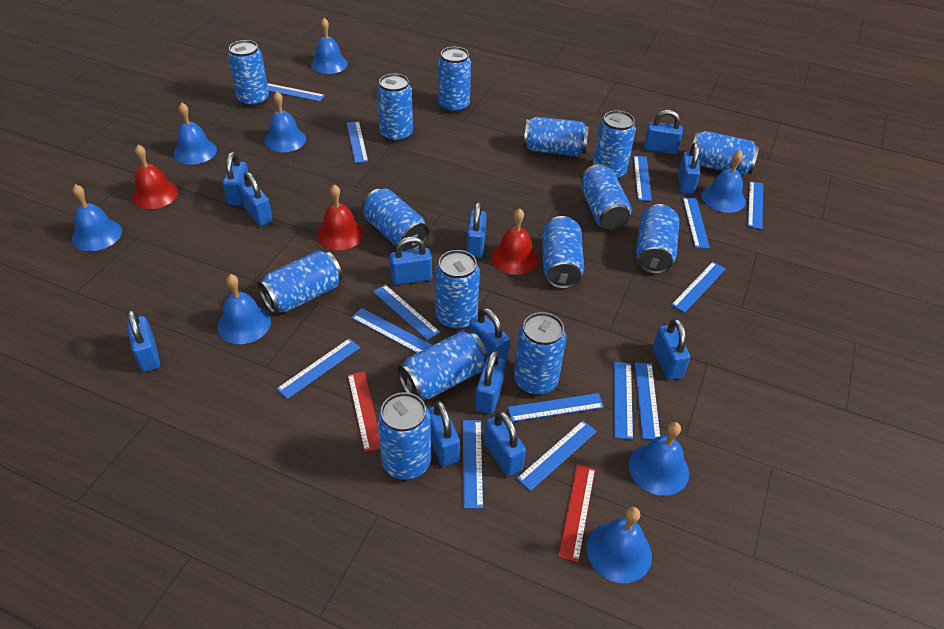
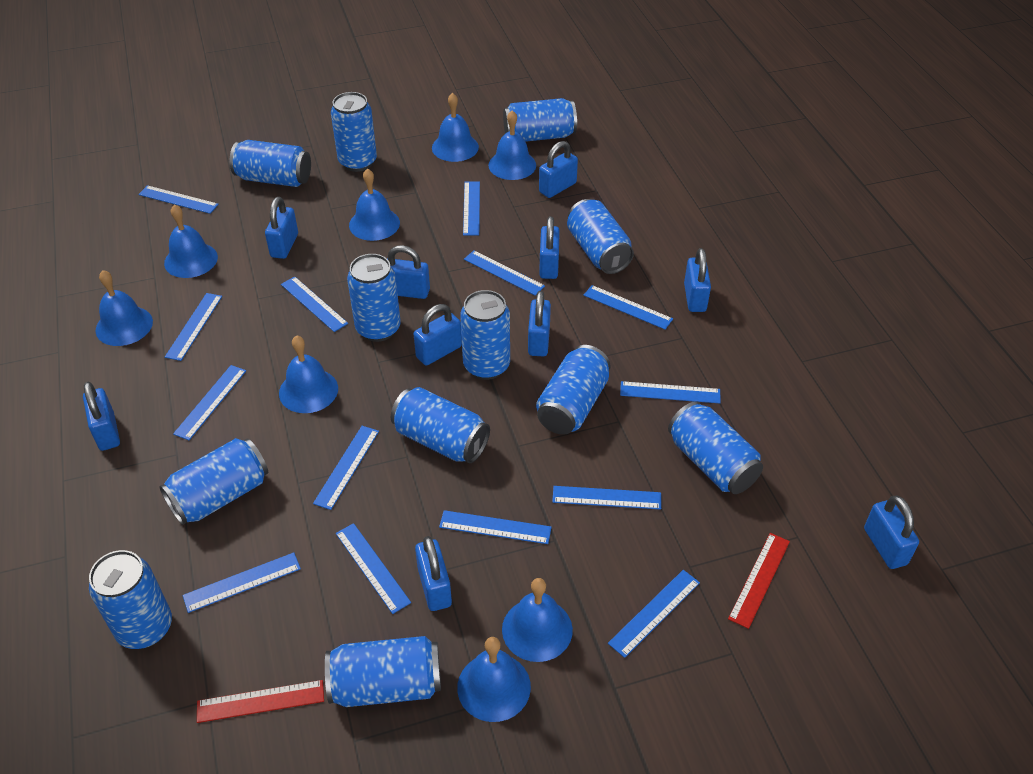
blue can: [228,40,269,107] [258,250,342,314] [363,189,429,250] [377,74,413,143] [377,392,431,480] [398,331,488,399] [435,250,480,330] [438,47,471,113] [514,312,566,396] [524,117,589,156] [542,216,584,289] [581,164,632,230] [593,110,636,179] [636,204,679,274] [693,131,759,176] = 15 -> [89,550,172,649] [159,438,268,525] [230,140,311,187] [325,636,441,707] [331,92,377,172] [347,254,401,342] [391,387,490,463] [460,290,510,380] [503,98,577,142] [536,345,611,435] [567,199,634,274] [668,401,763,494] = 12
blue padlock: [126,310,160,372] [222,152,248,206] [239,172,273,226] [389,236,432,285] [428,400,460,466] [467,202,487,258] [469,308,510,362] [475,350,505,414] [484,411,526,476] [644,110,683,154] [653,318,690,380] [678,142,700,194] = 12 -> [83,382,120,451] [265,197,298,259] [388,245,430,299] [414,304,462,365] [415,536,452,611] [528,291,551,356] [539,141,578,198] [539,216,560,279] [684,248,711,312] [864,496,919,569] = 10
red bell: [132,145,178,209] [317,184,364,250] [491,208,539,275] = 3 -> none = 0

